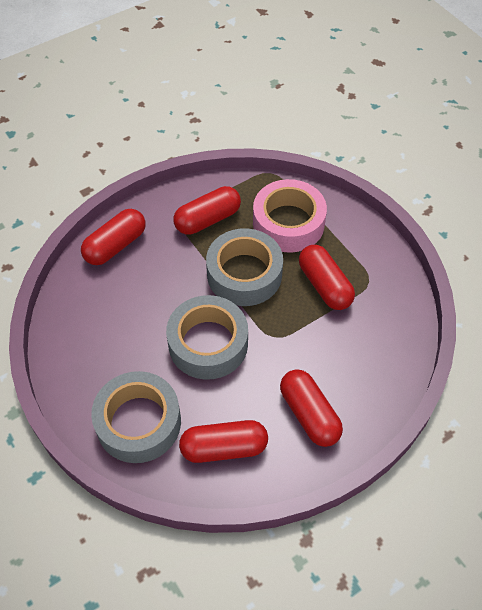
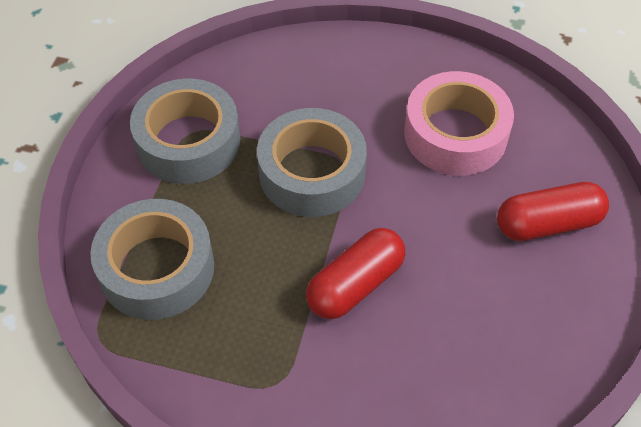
red capsule: [81,209,146,265] [173,186,241,235] [179,420,268,463] [280,369,343,447] [299,245,355,310] = 5 -> [306,228,405,319] [497,182,609,241] = 2

